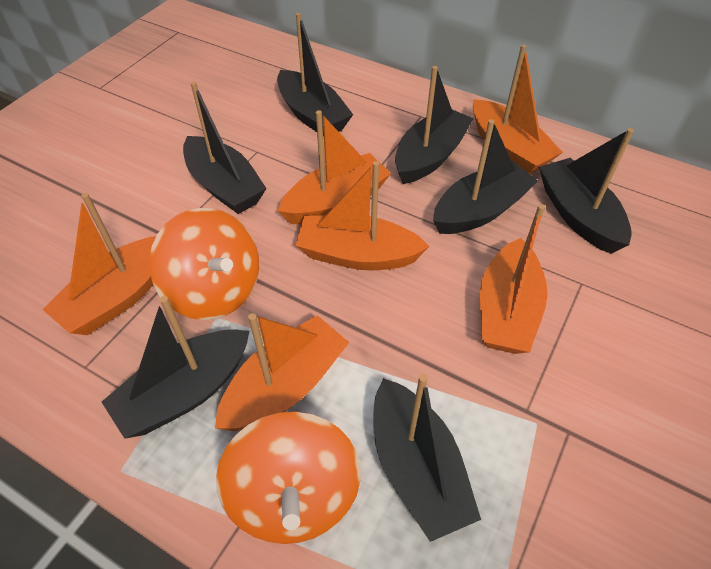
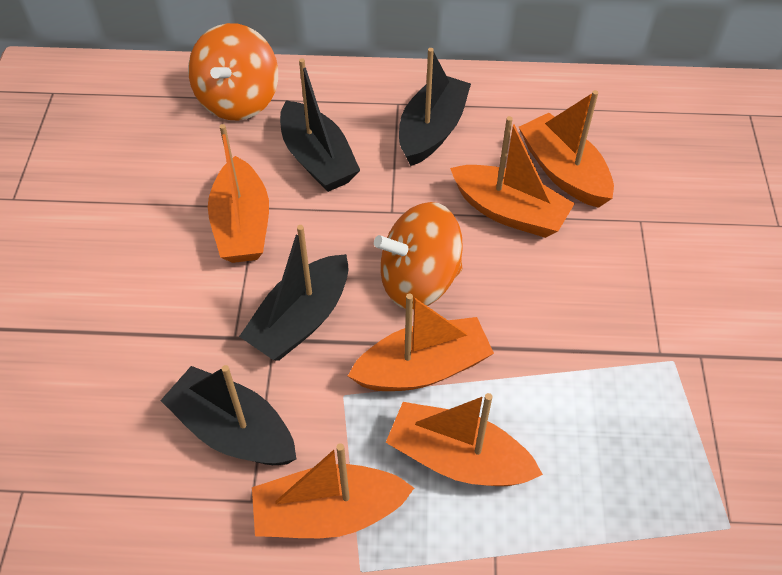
black boat: [102,296,249,439] [183,82,267,214] [277,13,353,137] [373,374,481,542] [395,66,474,184] [433,119,538,234] [539,128,634,254] = 7 -> [160,365,296,465] [239,225,349,361] [280,58,360,192] [399,48,471,166] = 4

